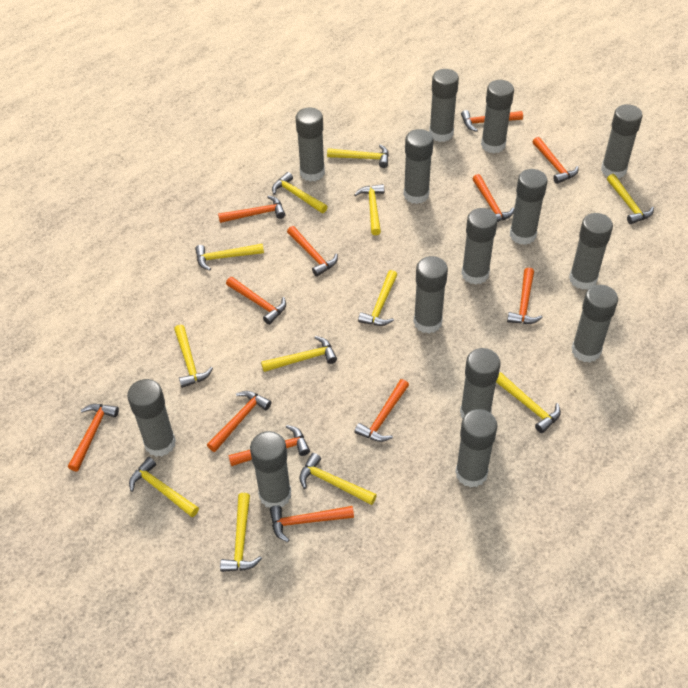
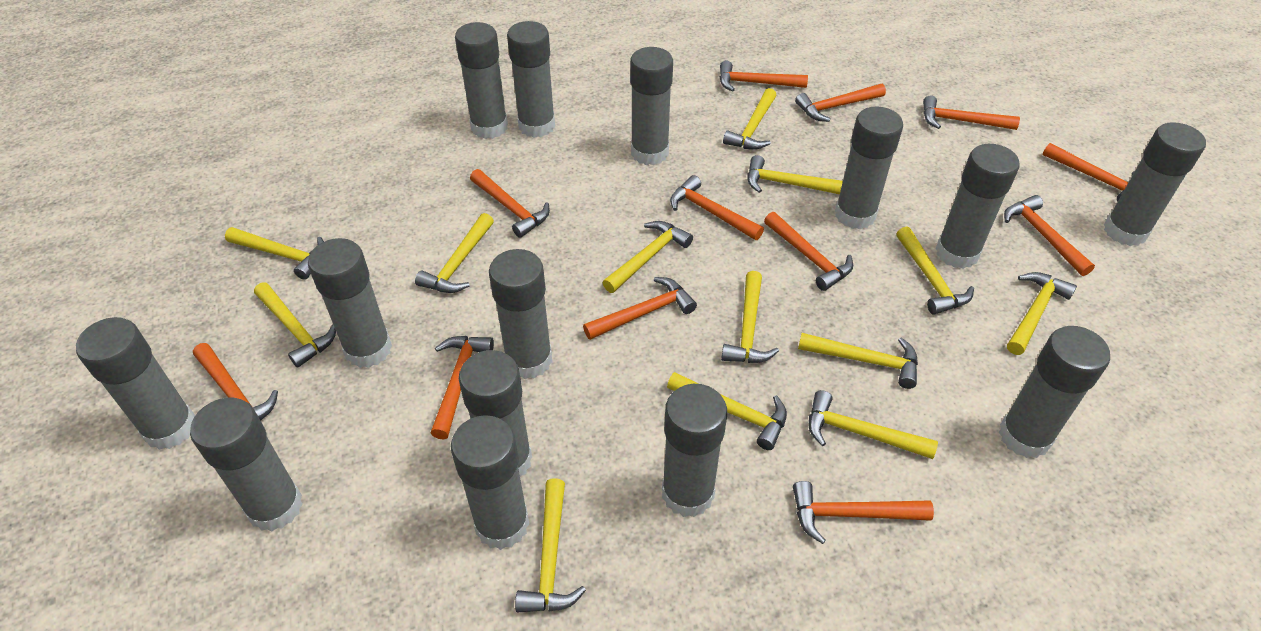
yellow hammer: [129,457,199,517] [174,325,213,388] [195,244,264,271] [220,493,262,572] [261,336,337,372] [272,172,327,213] [299,453,377,505] [327,144,389,168] [354,184,384,235] [358,270,397,326] [496,372,561,433] [607,174,654,224] = 12 -> [225,227,324,280] [254,282,336,368] [415,213,494,293] [515,478,586,613] [602,221,693,293] [667,372,787,450] [721,271,779,363] [723,88,777,150] [748,155,843,194] [798,333,918,389] [809,390,938,459] [896,226,974,315] [1007,272,1077,355] = 13

